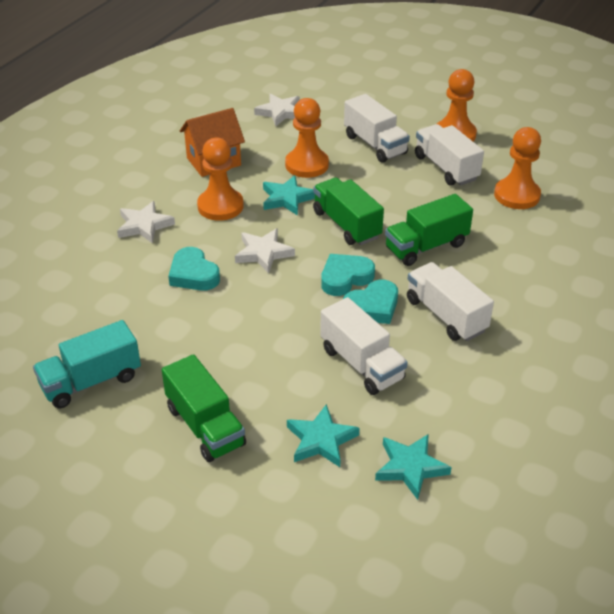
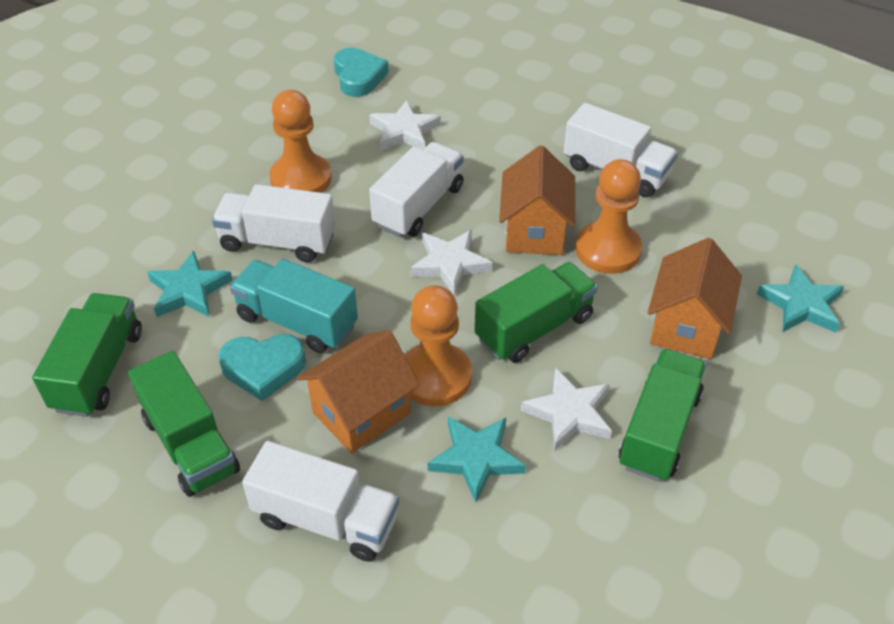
green truck: [162,354,246,462] [313,178,384,245] [385,194,473,266] = 3 -> [32,293,142,417] [128,351,240,497] [475,262,598,363] [619,349,706,482] = 4
orange house: [180,108,245,177] = 1 -> [297,330,420,453] [499,146,575,255] [648,238,742,359] = 3
orange pawn: [197,138,244,221] [285,98,329,178] [437,69,477,142] [494,127,541,209] = 4 -> [269,90,332,193] [405,285,472,406] [575,159,642,274] = 3
turquoise heart: [168,247,220,291] [321,254,375,296] [343,280,398,324] = 3 -> [218,334,306,401] [334,48,389,97] = 2

